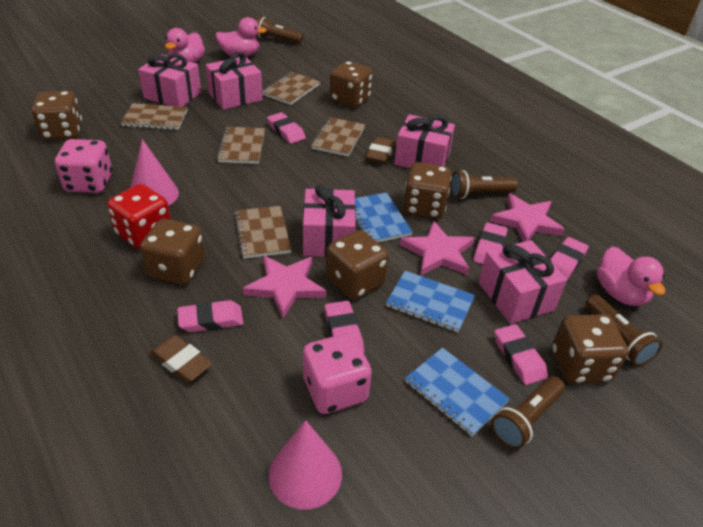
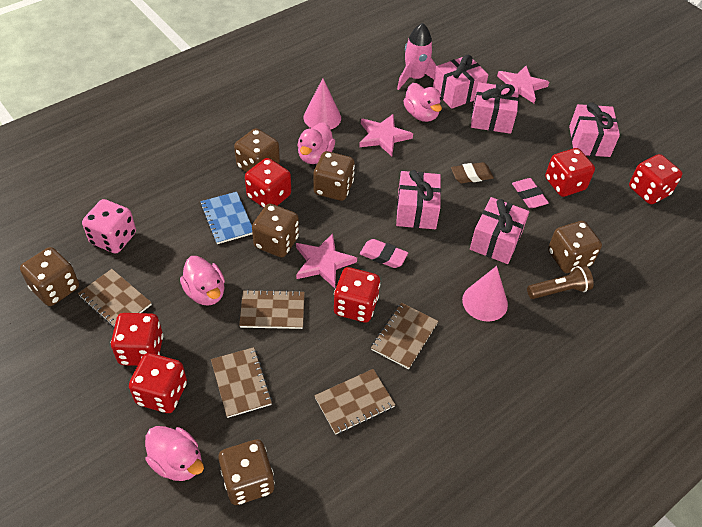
blue notebook: [355,192,413,242] [386,271,475,332] [405,347,510,436] = 3 -> [200,192,252,244] = 1
brown eraser: [150,335,213,383] [366,137,395,164] = 2 -> [451,162,494,183] = 1
brown flashlight: [256,16,303,44] [450,170,518,199] [491,376,565,449] [585,295,662,366] = 4 -> [527,265,594,299] = 1
pink dice: [55,139,112,193] [303,333,372,414] = 2 -> [82,199,136,253] = 1
pink duck: [165,28,205,63] [215,17,267,57] [597,246,665,306] = 3 -> [145,426,204,481] [180,256,225,306] [297,122,335,164] [404,83,442,122] = 4
pink eraser: [177,300,243,332] [267,112,306,144] [325,301,364,353] [473,222,508,264] [495,324,548,385] [550,237,589,280] = 6 -> [360,239,408,268] [512,178,549,208] = 2
pink rocket: none = 0 -> [397,23,436,90] = 1
red dice: [107,184,171,249] = 1 -> [111,313,163,366] [129,353,187,413] [245,158,291,208] [334,267,380,322] [545,148,595,197] [629,154,682,204] = 6

